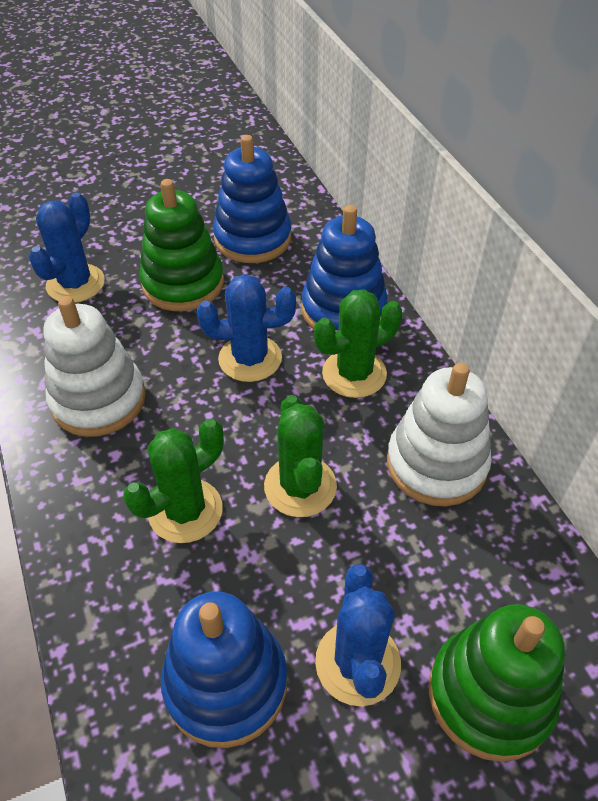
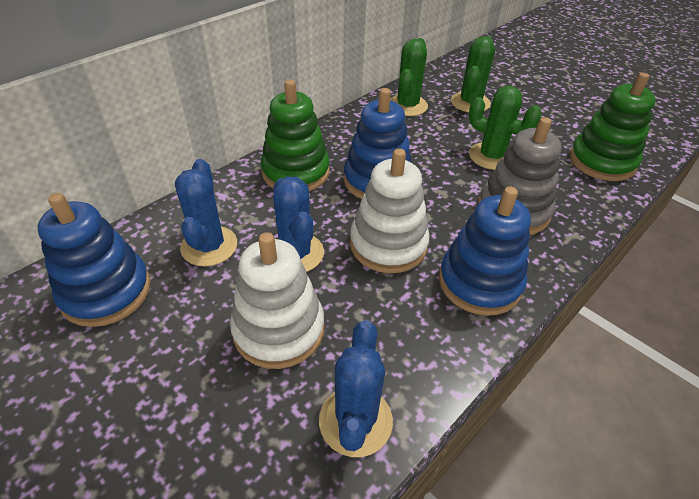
grey stacking toy: none = 0 -> [478,117,562,235] = 1

